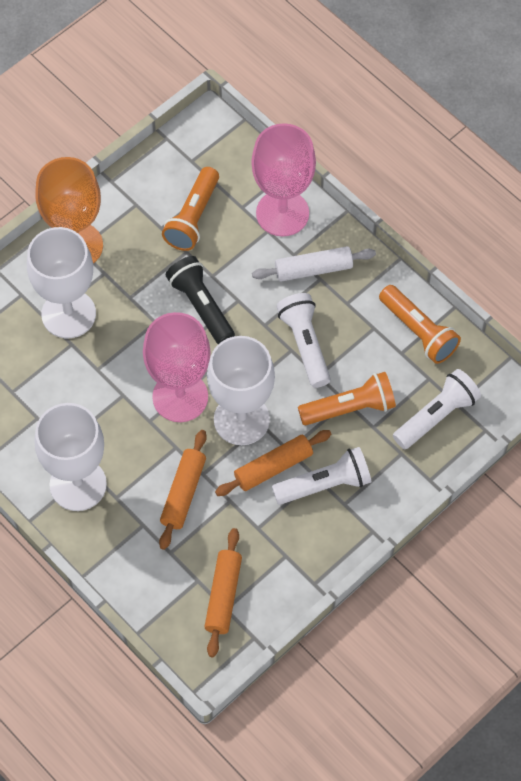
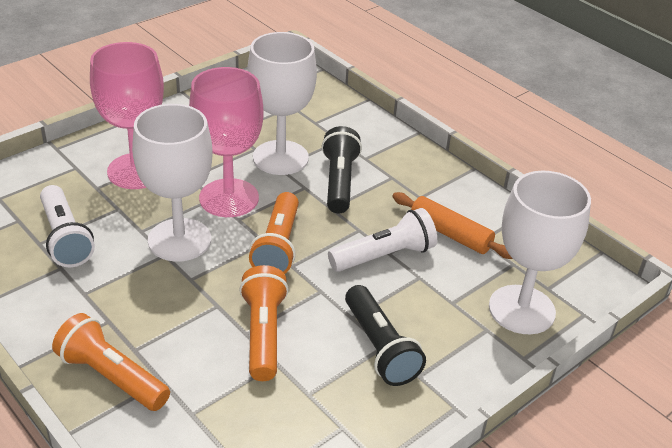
black flashlight: [166,256,235,344] = 1 -> [322,126,362,213] [345,285,426,386] = 2
orange goblet: [35,157,103,263] = 1 -> none = 0
orange rolling pin: [159,430,207,550] [204,528,242,657] [215,430,331,496] = 3 -> [392,192,513,259] = 1
white flashlight: [272,447,371,505] [276,293,330,388] [393,369,481,449] = 3 -> [40,185,95,267] [328,208,437,272] = 2
white rolling pin: [252,246,376,282] = 1 -> none = 0

